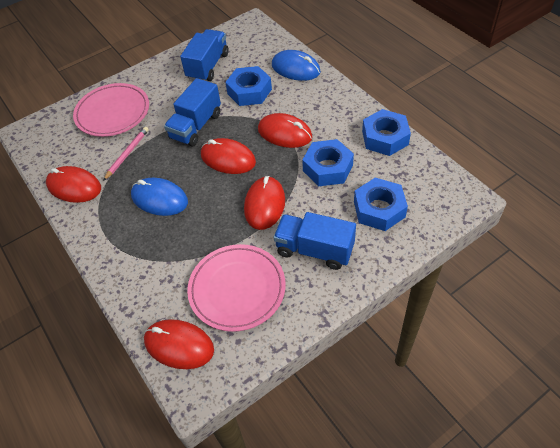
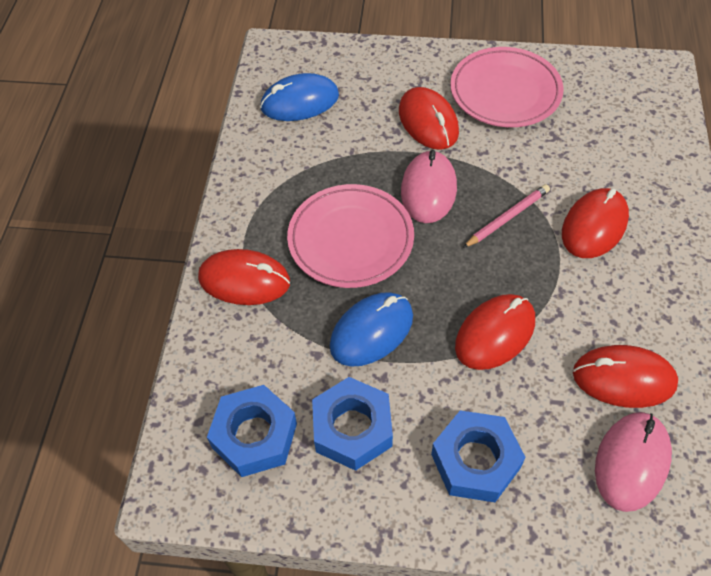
blue nut: [225,66,272,106] [302,139,354,186] [354,178,408,231] [362,109,411,156] = 4 -> [207,385,297,477] [312,377,393,471] [431,410,526,502] = 3
blue truck: [164,78,221,147] [180,29,229,81] [274,212,356,270] = 3 -> none = 0
pink mouse: none = 0 -> [401,150,457,223] [595,412,672,512] = 2

